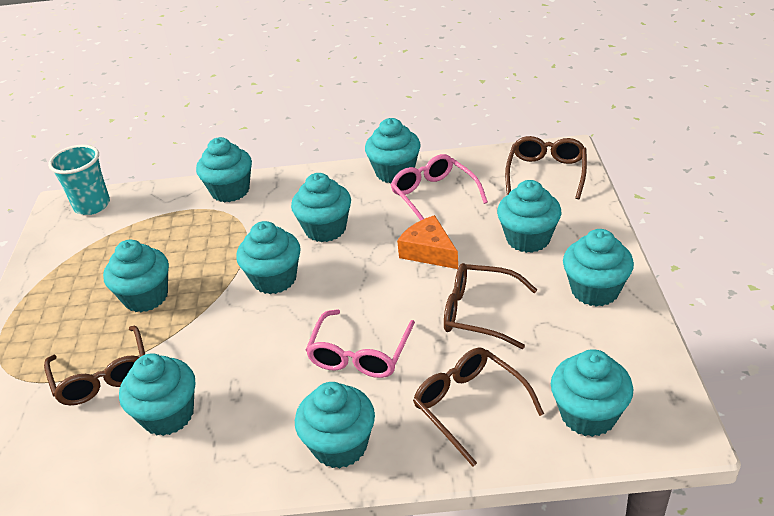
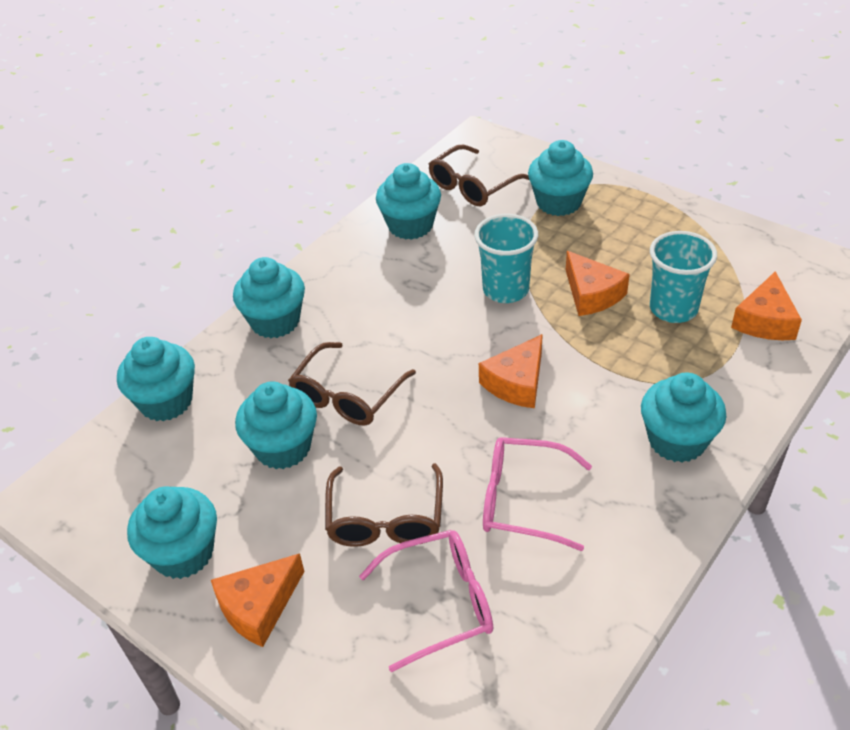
brown glasses: [44,326,145,405] [413,347,544,467] [444,263,537,349] [505,136,587,199] = 4 -> [288,342,416,425] [325,463,443,547] [429,145,529,206] = 3
orange cheese: [397,215,458,269] = 1 -> [211,553,304,647] [479,334,543,408] [566,251,630,316] [731,271,802,340] = 4
turquoise cup: [48,145,110,215] = 1 -> [474,214,538,303] [650,231,717,323] = 2
turquoise cupcake: [103,240,169,312] [119,353,195,436] [196,137,252,203] [236,221,301,294] [291,173,351,242] [295,382,375,469] [365,118,421,184] [497,180,561,253] [551,349,633,437] [563,229,634,307] = 10 -> [117,337,195,421] [127,486,217,579] [233,257,305,338] [235,382,317,469] [376,163,441,240] [528,140,593,216] [641,372,726,463] = 7

